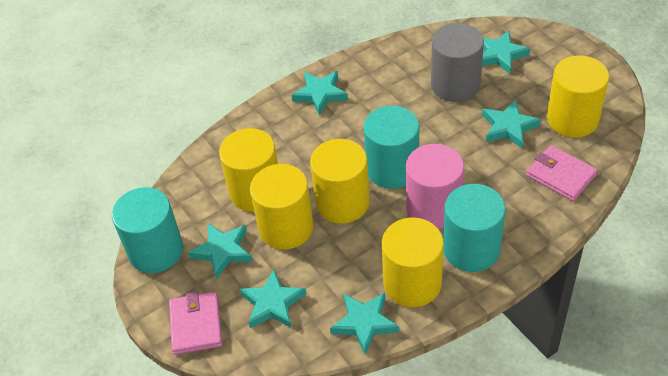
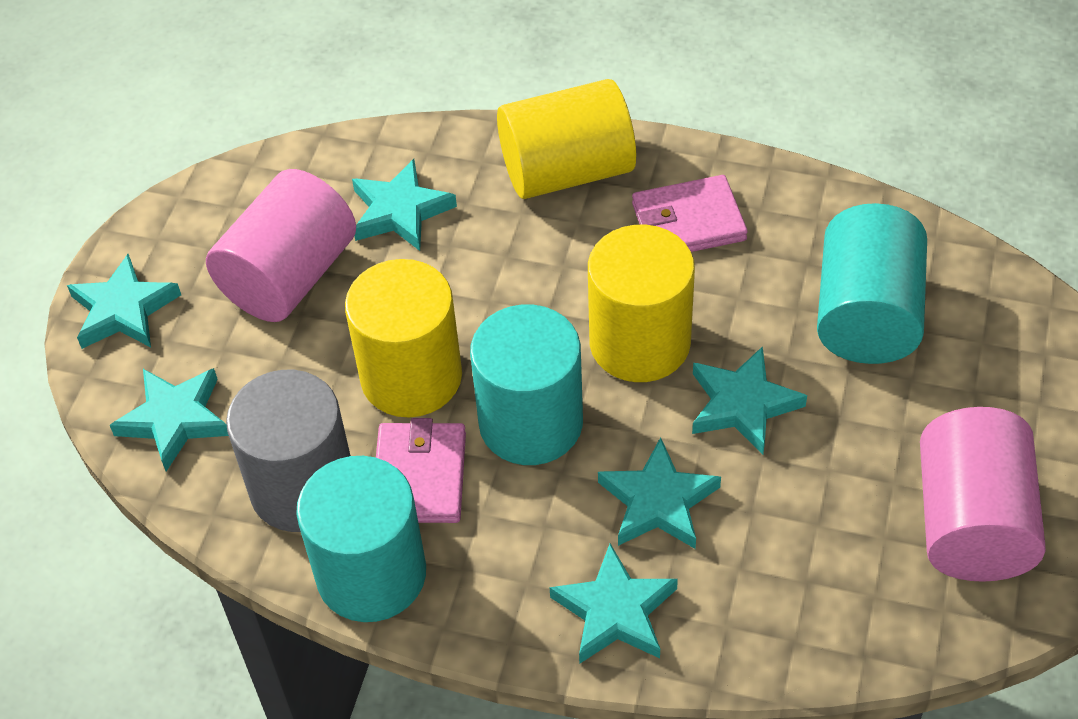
pink cylinder: [406,144,464,229] = 1 -> [206,169,356,322] [920,407,1046,582] = 2
yellow cylinder: [219,128,278,212] [250,164,313,249] [310,139,370,224] [382,218,444,307] [547,56,609,137] = 5 -> [345,259,462,417] [497,79,636,199] [588,225,695,382] = 3

